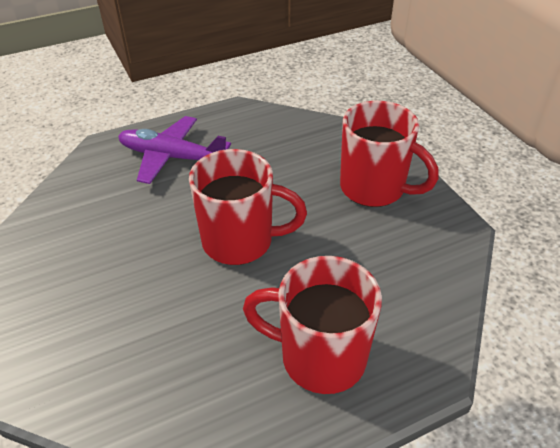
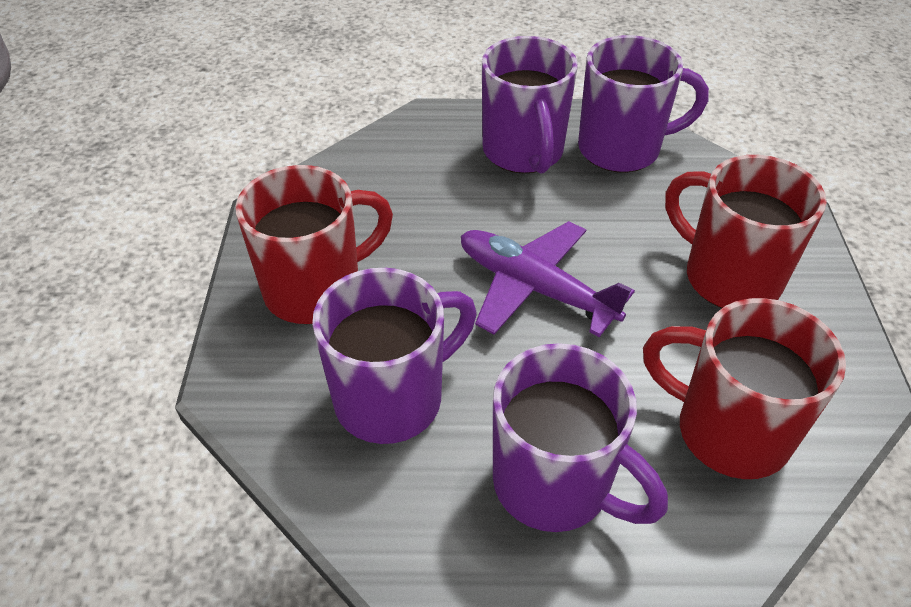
purple mug: none = 0 -> [312,268,476,444] [482,36,578,174] [493,343,668,532] [578,35,709,173] = 4

